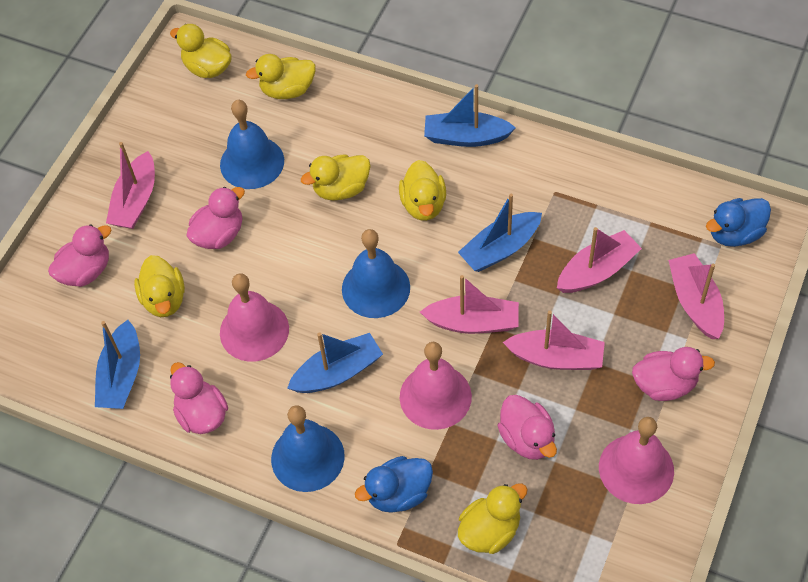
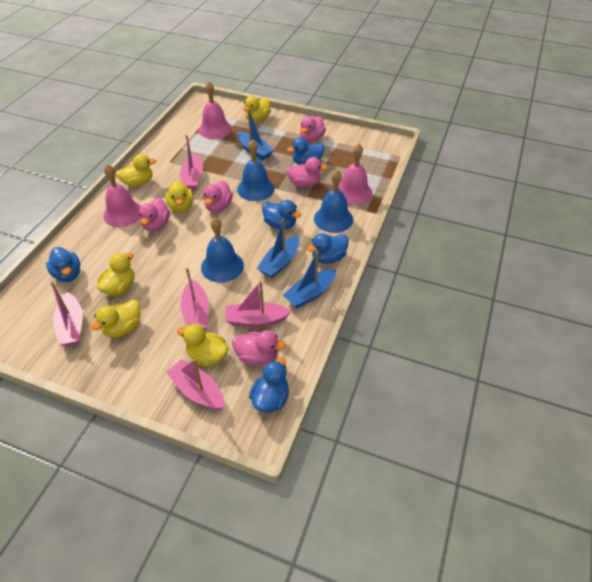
blue boat: [95,320,140,409] [287,332,383,393] [424,84,516,147] [458,194,542,272] = 4 -> [237,109,274,160] [257,219,299,278] [283,251,336,308] = 3
blue duck: [355,456,433,513] [706,198,771,247] = 2 -> [46,247,81,282] [249,358,289,413] [262,200,301,230] [287,138,325,165] [307,233,349,264] = 5

